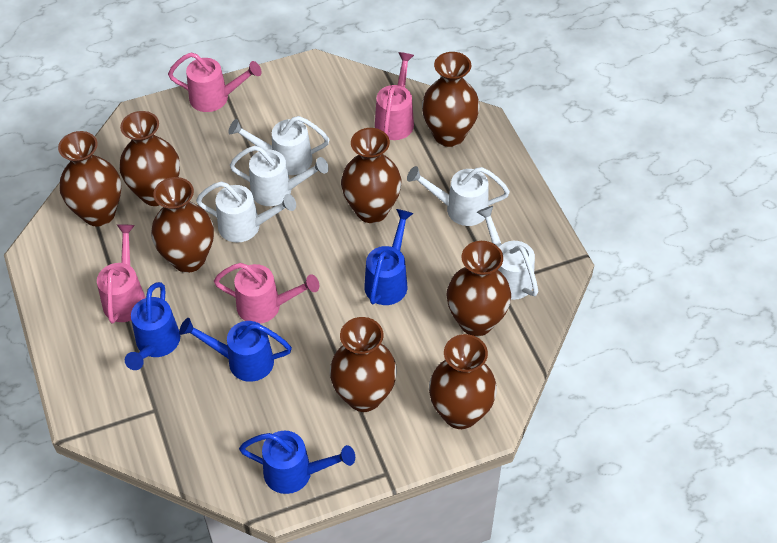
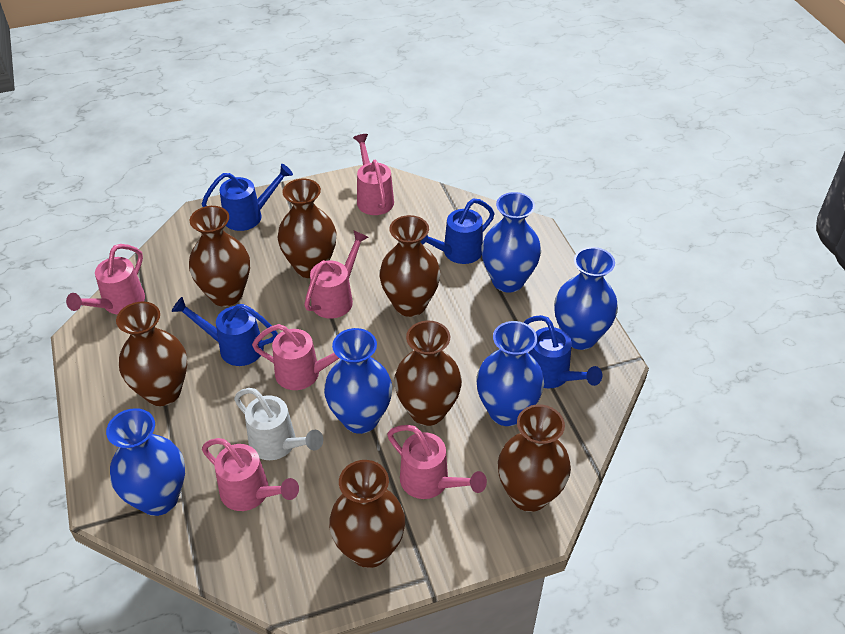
blue vase: none = 0 -> [106,408,185,516] [324,328,392,434] [476,321,544,426] [482,192,541,293] [554,247,618,350] = 5
brown vase: [58,131,121,226] [119,111,180,206] [151,177,214,273] [330,317,397,412] [341,128,401,223] [422,52,480,147] [429,334,497,429] [447,241,511,336] = 8 -> [116,301,187,406] [189,206,250,307] [278,179,337,278] [329,460,405,568] [379,215,440,317] [394,320,462,426] [498,404,571,512] = 7
pink watering can: [97,224,146,324] [168,52,261,112] [214,263,319,324] [375,52,414,140] = 4 -> [66,244,145,314] [202,438,299,511] [252,324,339,390] [304,230,368,319] [353,134,394,215] [387,425,487,499] = 6
white watering can: [196,181,296,243] [228,116,329,175] [230,146,329,206] [407,166,510,226] [477,206,538,300] = 5 -> [234,388,323,460] = 1

